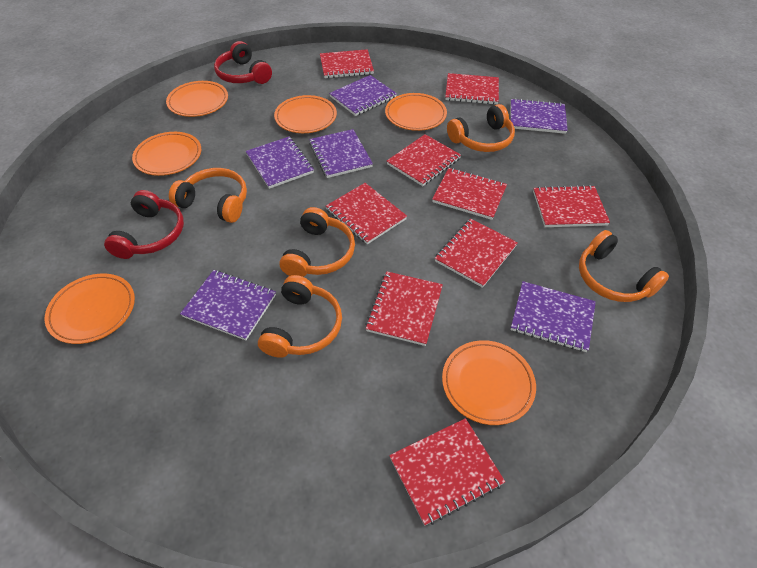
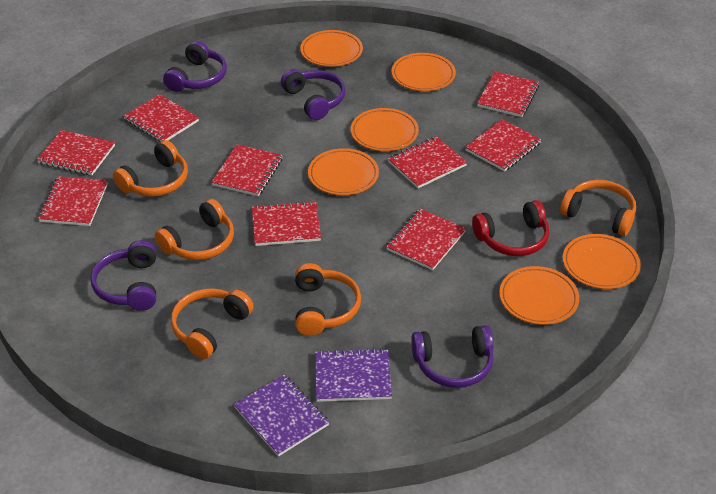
purple headphones: none = 0 -> [91,240,156,311] [163,41,227,92] [281,69,346,120] [411,325,494,388] = 4
purple notebook: [180,270,276,340] [246,137,314,189] [309,129,373,178] [329,75,397,116] [511,98,568,134] [511,281,596,352] = 6 -> [234,375,329,457] [315,348,392,402] = 2
red headphones: [104,190,184,259] [214,41,272,84] = 2 -> [472,200,549,256] = 1

